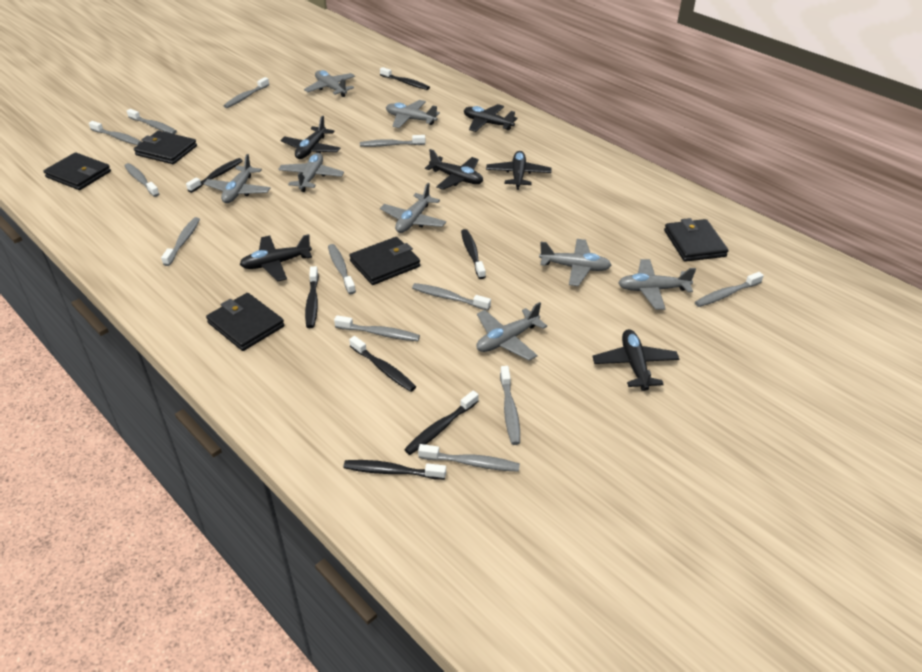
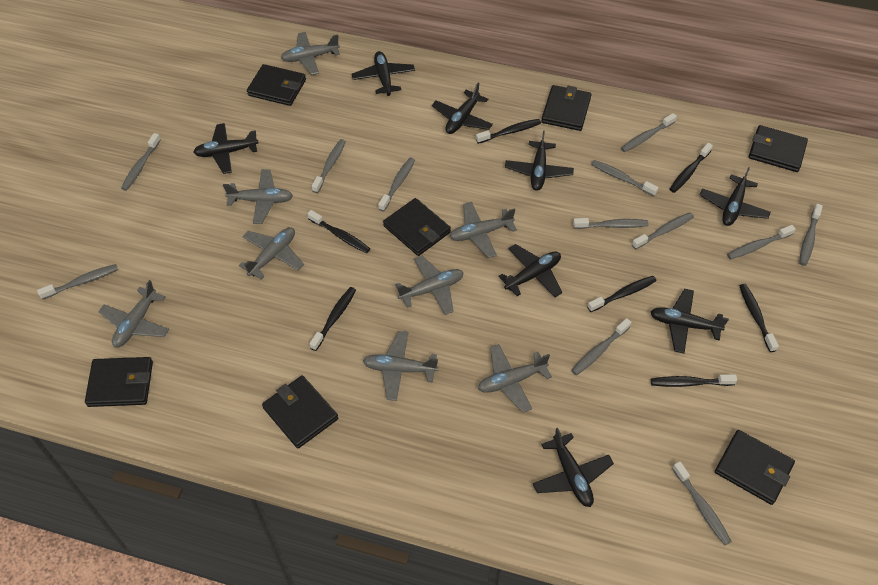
black plane: [239,234,312,282] [280,116,341,159] [425,149,483,190] [464,104,518,132] [486,151,552,190] [592,329,679,391] = 6 -> [193,123,259,174] [352,51,415,96] [432,82,493,134] [498,244,562,297] [505,131,574,191] [533,428,614,507] [651,289,729,354] [700,167,771,226] = 8
black wallet: [43,152,111,190] [134,131,197,164] [206,293,284,351] [349,237,420,285] [664,218,729,262] = 5 -> [85,357,153,407] [247,64,306,106] [262,375,338,449] [383,198,451,256] [541,85,592,131] [715,430,795,505] [749,125,808,172] = 7

